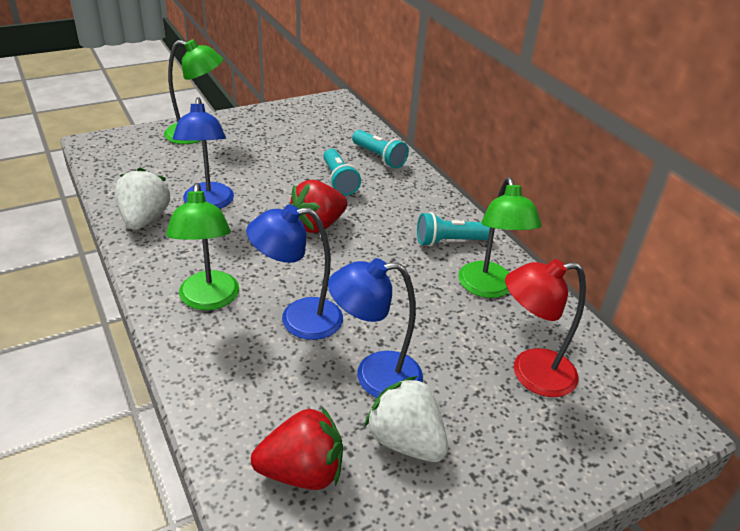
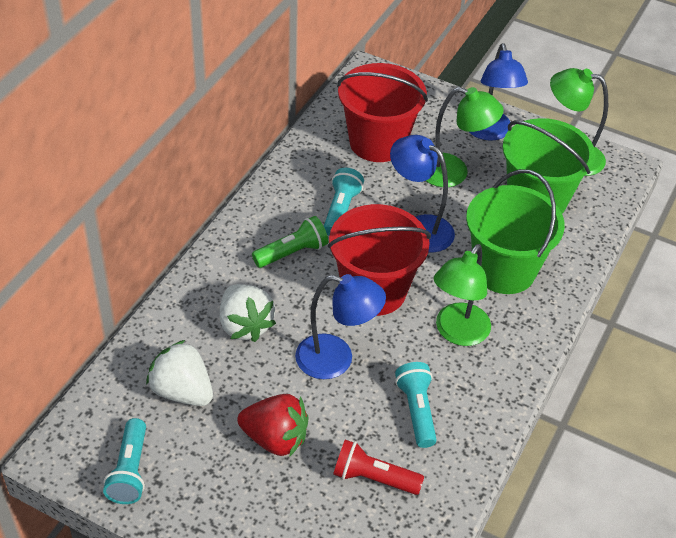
green bucket: none = 0 -> [466,169,565,294] [503,118,596,214] = 2
green flashlight: none = 0 -> [252,216,328,268] = 1
red bucket: none = 0 -> [328,204,431,316] [337,63,428,162] = 2
red flashlight: none = 0 -> [333,440,424,495] = 1
red lamp: [505,259,586,397] = 1 -> none = 0
red strawberry: [251,407,343,490] [290,180,348,233] = 2 -> [237,394,309,457] = 1

